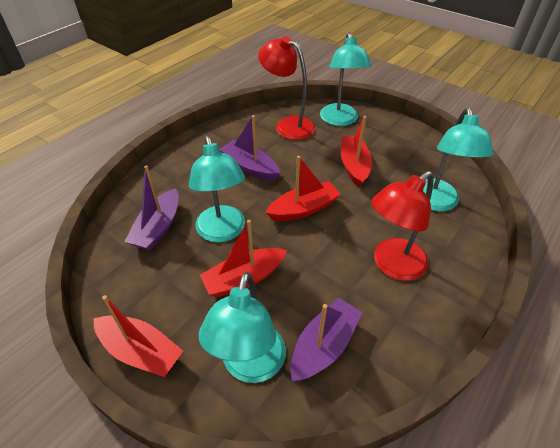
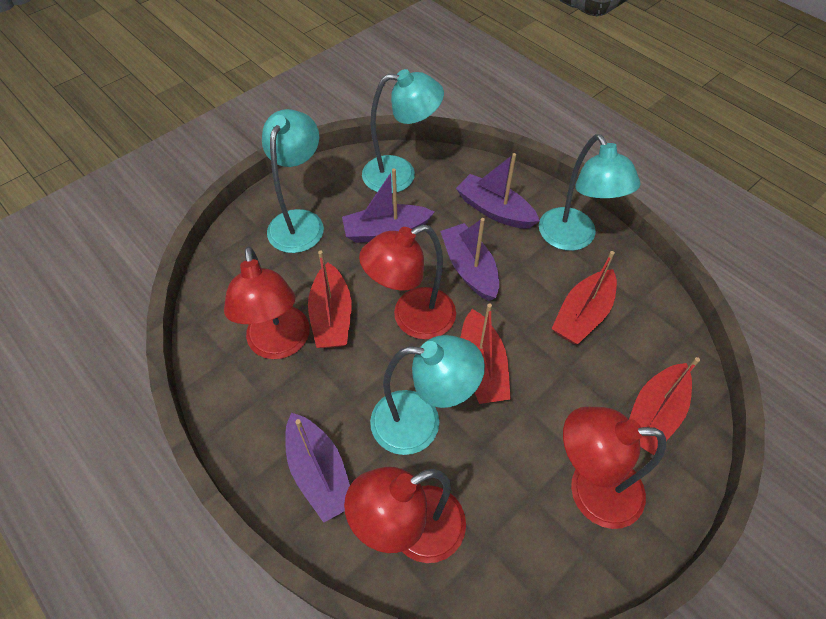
purple boat: [125,165,179,251] [219,115,280,181] [290,297,362,381] = 3 -> [285,413,350,523] [342,169,434,243] [440,218,499,301] [456,153,540,229] = 4
red lamp: [258,36,315,140] [371,171,434,281] = 2 -> [224,246,310,359] [344,467,466,563] [359,225,456,339] [563,406,666,529] = 4

